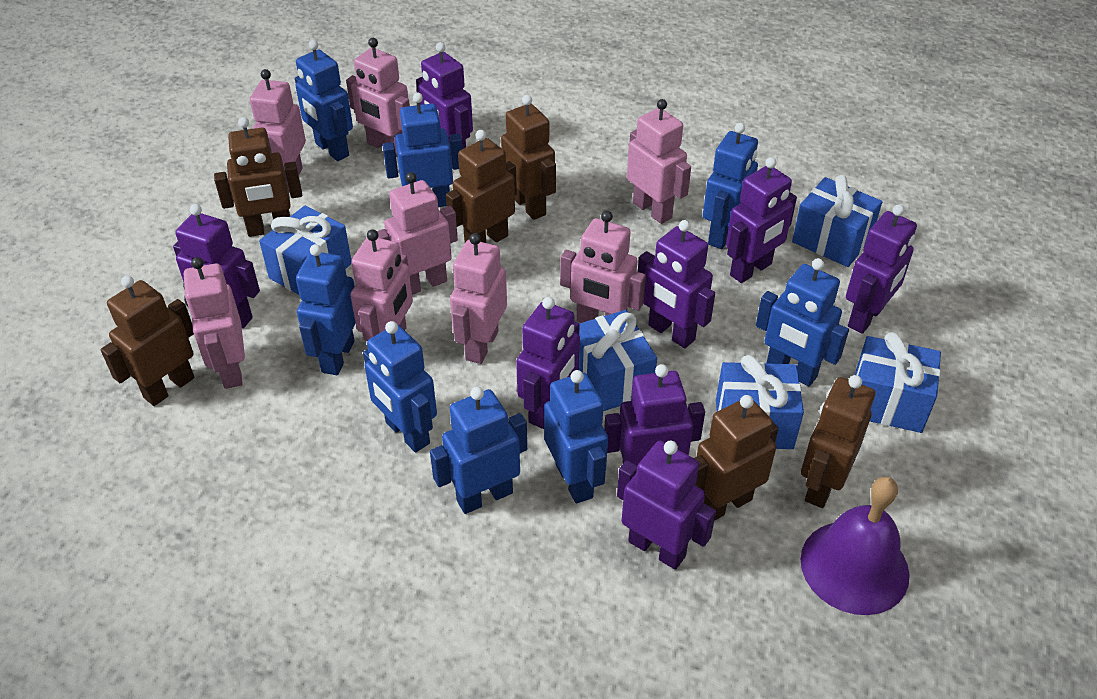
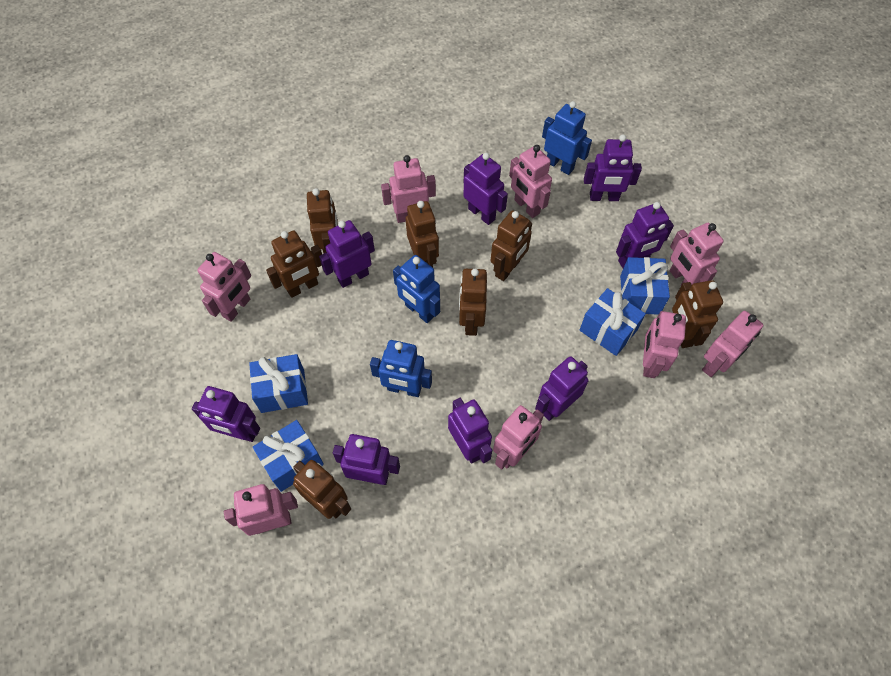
blue gift: [259,205,351,295] [579,310,657,411] [716,355,804,449] [792,175,882,267] [855,332,941,433] = 5 -> [249,354,308,413] [253,420,324,492] [580,288,646,356] [620,257,670,315] = 4
blue robot: [295,40,353,161] [296,244,356,375] [363,321,437,452] [383,93,462,207] [430,387,527,514] [544,370,608,504] [703,123,758,249] [756,258,849,386] = 8 -> [370,340,432,397] [393,255,440,323] [542,101,592,175] = 3
brown robot: [100,276,194,406] [214,117,302,237] [446,130,517,243] [501,95,556,220] [694,395,778,521] [801,375,875,508] = 6 -> [266,230,322,298] [293,460,351,519] [307,188,338,253] [406,201,439,267] [459,269,487,336] [491,210,532,281] [672,280,723,348] = 7
purple bell: [800,477,910,615] = 1 -> none = 0

